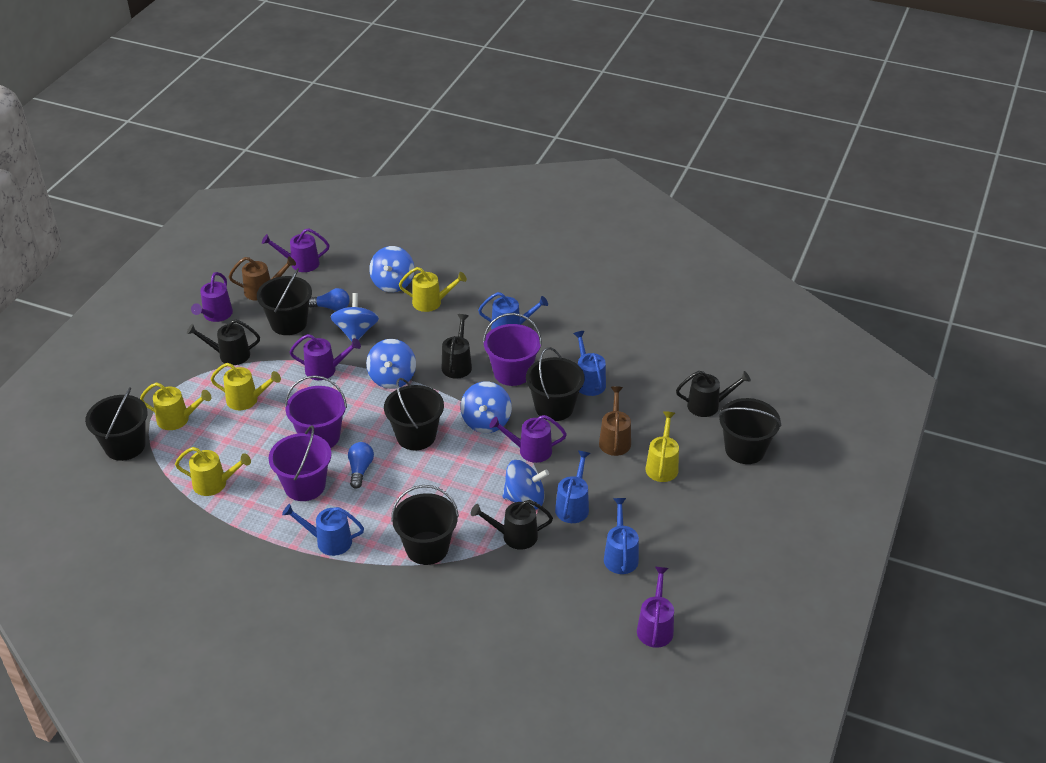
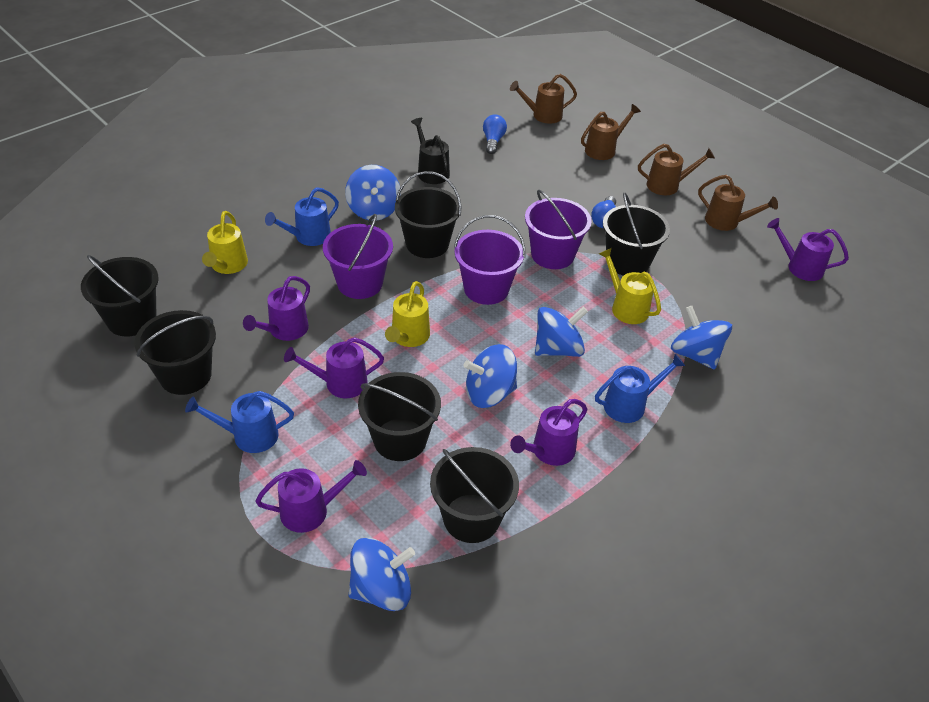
black watering can: [187,319,260,365] [442,314,472,379] [471,500,553,550] [676,371,751,417] = 4 -> [411,118,450,184] = 1
blue watering can: [282,504,364,556] [478,292,548,330] [555,450,590,523] [573,331,606,396] [604,498,639,574] = 5 -> [185,391,294,453] [265,187,339,246] [595,354,685,423] = 3
brown watering can: [229,257,296,301] [599,386,631,456] = 2 -> [510,74,577,124] [581,104,641,160] [638,144,715,195] [698,175,778,231] = 4
yellow watering can: [140,382,211,430] [175,447,251,496] [211,363,281,410] [399,267,467,312] [646,411,679,482] = 5 -> [202,211,248,274] [385,281,430,347] [599,248,661,324] = 3

